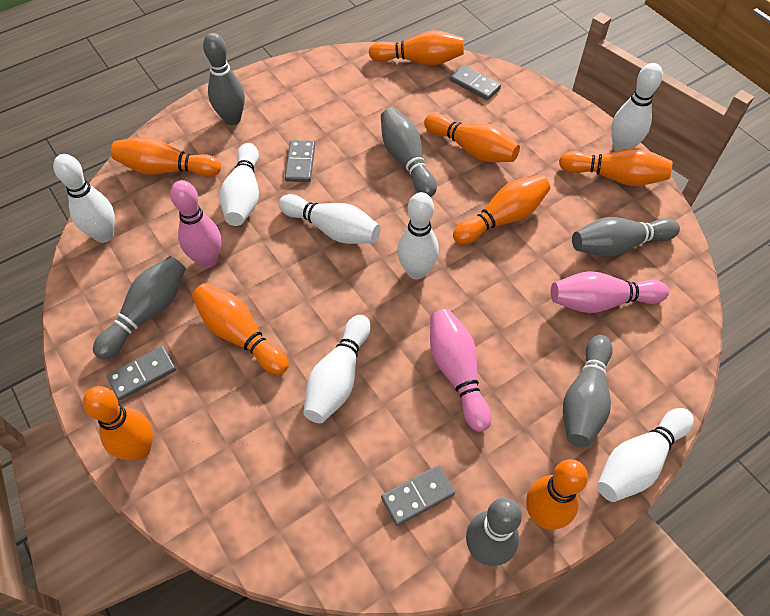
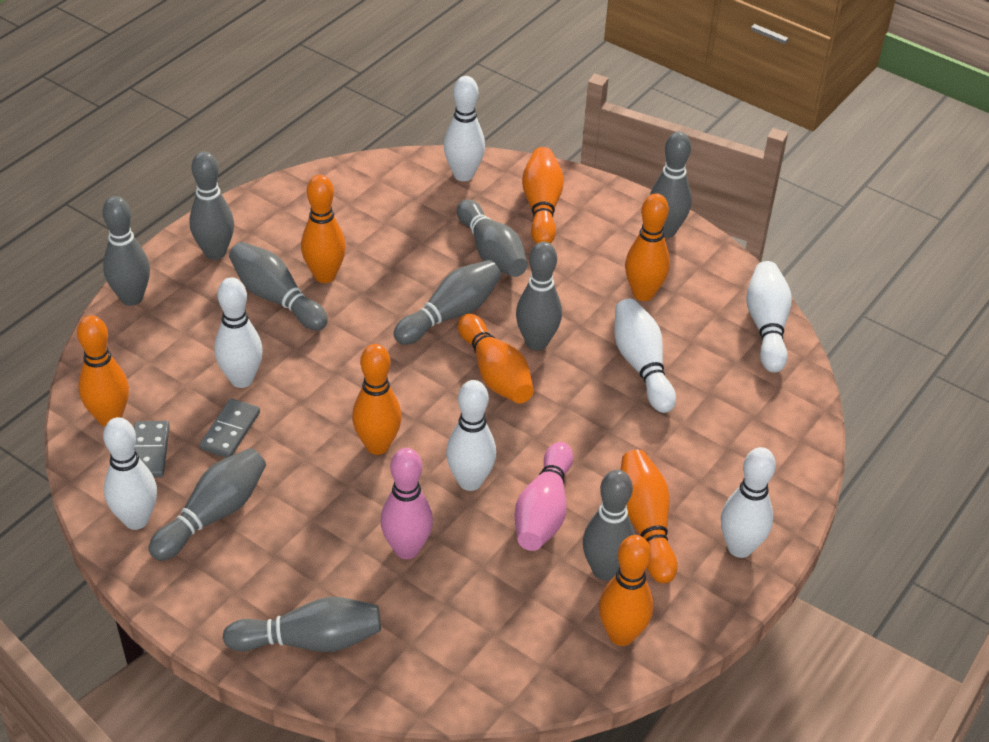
grey bowling pin: [93,256,186,360] [203,33,245,125] [381,108,437,197] [466,498,522,566] [563,335,613,447] [572,217,680,257] = 6 -> [103,196,150,306] [149,448,266,561] [189,152,234,260] [223,597,381,652] [229,242,328,331] [394,260,501,345] [457,199,527,277] [516,242,562,351] [583,470,635,581] [650,132,692,238] = 10
grey domino: [106,346,176,400] [285,140,315,182] [381,465,455,526] [450,65,501,100] = 4 -> [134,421,170,477] [200,399,260,458] = 2
pink bowling pin: [170,180,221,268] [430,309,492,432] [551,271,669,313] = 3 -> [381,448,433,559] [514,442,573,551] = 2

